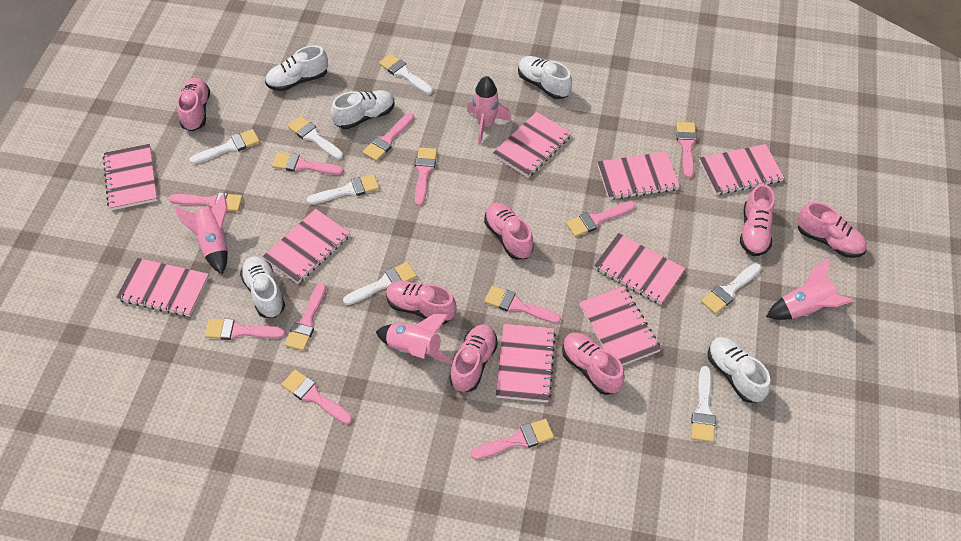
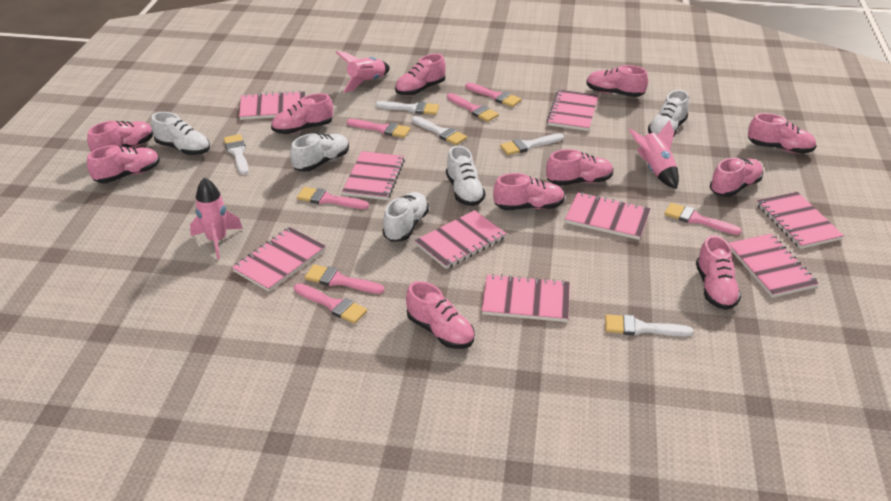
pink brush: [169,192,243,212] [205,319,286,340] [272,152,344,175] [281,370,352,424] [285,283,326,351] [363,113,414,161] [415,147,437,206] [471,419,554,460] [484,286,561,324] [566,201,635,237] [677,122,697,178] = 11 -> [294,283,367,324] [297,187,369,209] [305,264,384,294] [347,119,411,138] [447,93,499,122] [465,83,521,107] [664,203,741,235] = 7
pink rocket: [174,193,228,274] [376,314,453,364] [467,76,511,144] [766,258,853,320] = 4 -> [190,177,243,259] [336,51,390,93] [629,120,679,189] = 3
pink shoe: [177,78,210,131] [386,281,457,324] [450,324,498,392] [484,202,534,260] [562,333,625,395] [740,184,775,256] [797,202,867,258] = 7 -> [87,121,153,152] [87,145,160,183] [271,93,333,134] [395,54,446,96] [406,281,475,349] [493,173,565,210] [546,149,613,186] [587,65,648,97] [696,235,741,310] [710,158,763,197] [748,113,817,153] = 11
white brush: [189,129,260,164] [288,116,343,160] [307,174,379,204] [343,262,417,305] [379,54,433,94] [691,366,716,442] [701,263,761,314] = 7 -> [224,134,249,175] [375,101,439,115] [412,116,467,145] [500,133,564,155] [605,314,693,336] = 5

